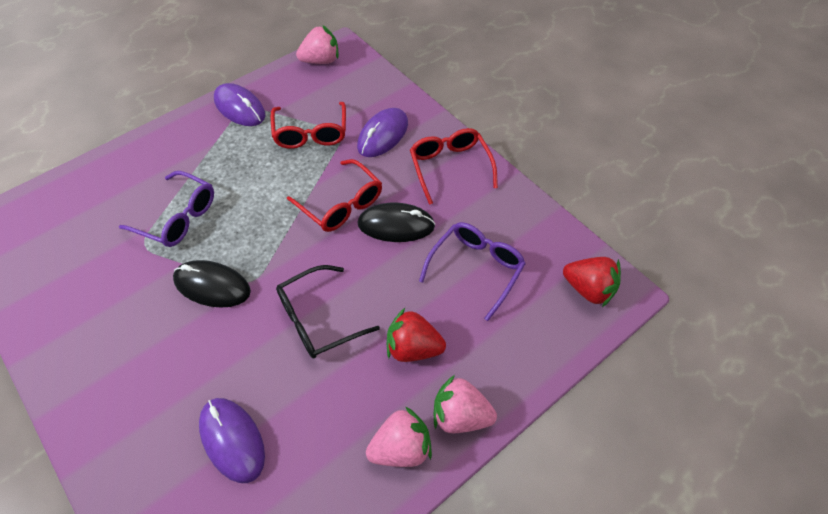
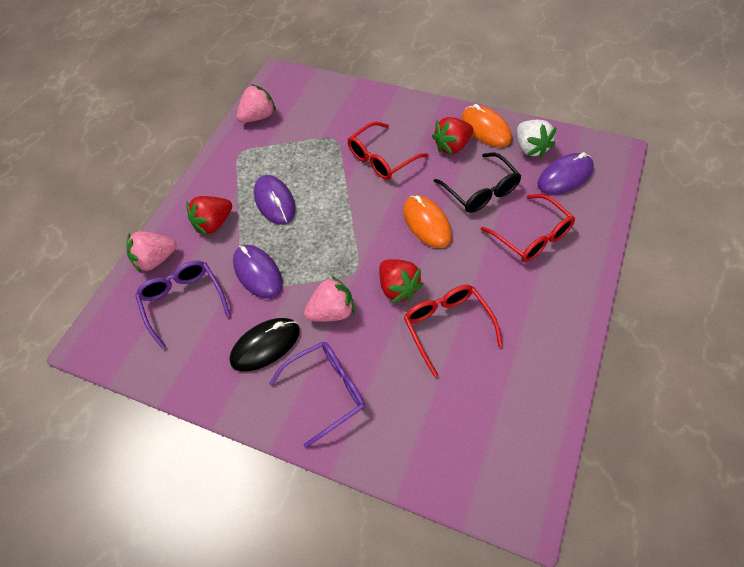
black mouse: [173,260,251,308] [358,203,435,242] = 2 -> [229,318,300,372] = 1
orange mouse: none = 0 -> [403,195,452,248] [462,104,512,147] = 2
red strawberry: [387,308,446,362] [563,257,621,307] = 2 -> [186,196,232,236] [379,259,424,303] [432,117,473,155] = 3
white strawberry: none = 0 -> [517,120,557,158] = 1

